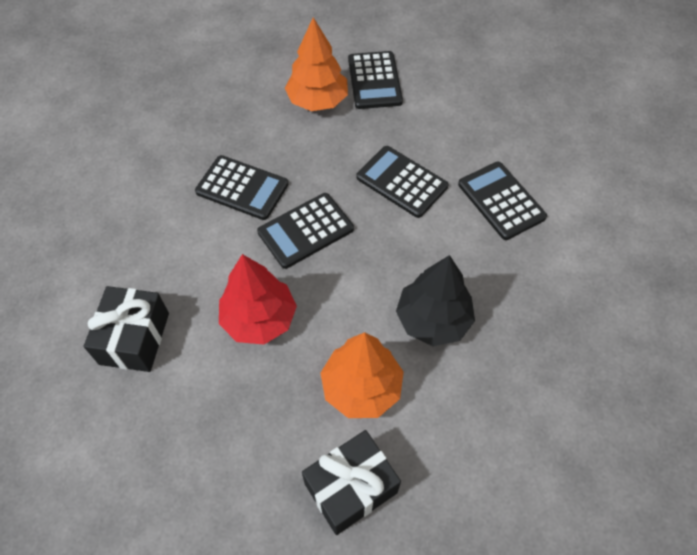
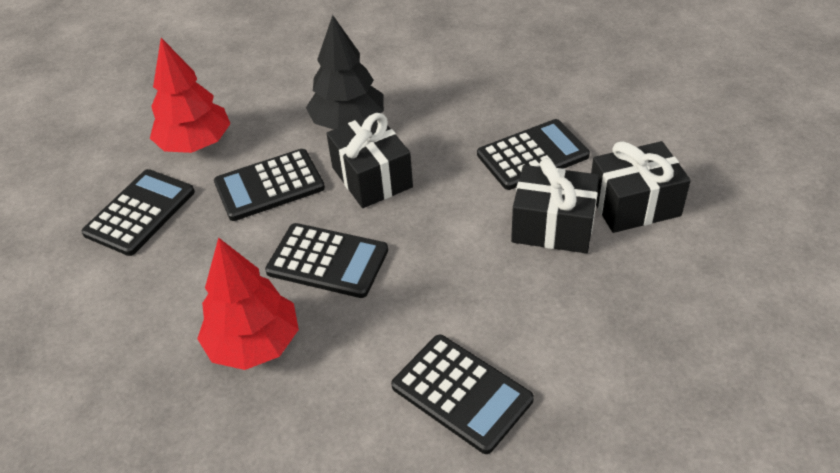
black gift: [84,286,169,372] [302,430,401,535] = 2 -> [326,113,413,208] [511,158,599,253] [591,141,691,233] = 3
orange tree: [285,17,348,111] [321,332,404,418] = 2 -> none = 0
red tree: [219,254,297,345] = 1 -> [150,38,231,153] [197,237,299,370] = 2

